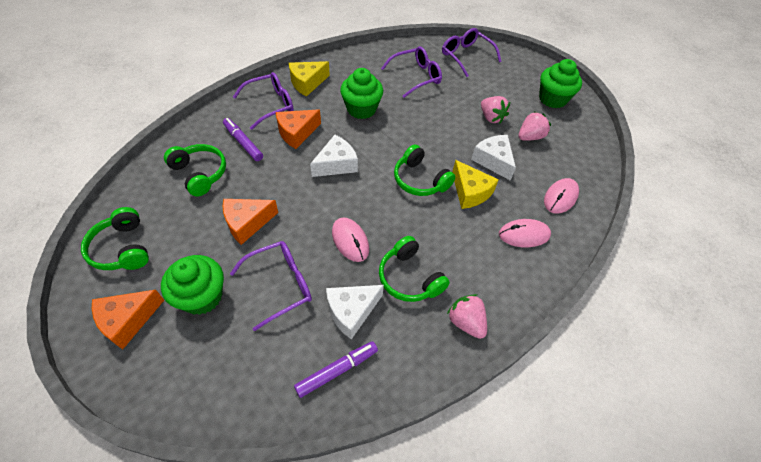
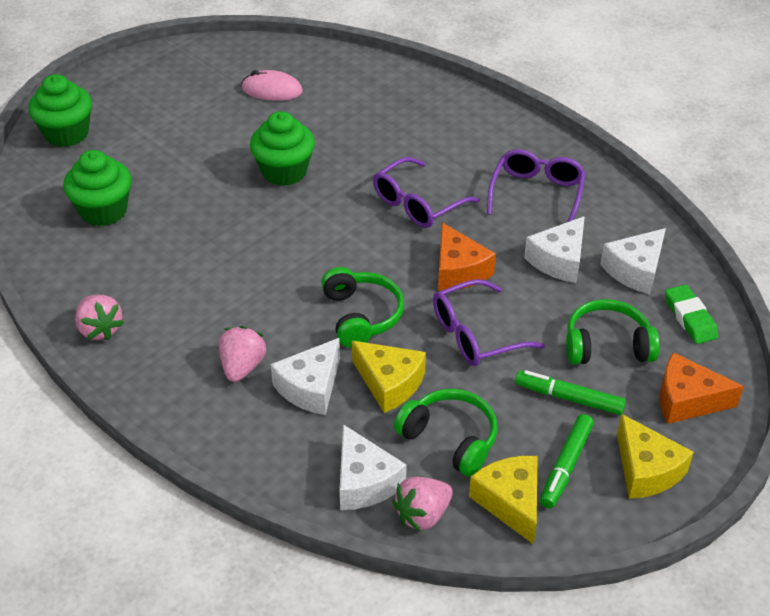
green eraser: none = 0 -> [665,285,718,344] = 1
green headphones: [81,207,149,270] [164,144,226,196] [379,236,450,302] [394,144,455,196] = 4 -> [321,267,404,348] [394,389,497,477] [566,299,660,365] = 3
green marker: none = 0 -> [515,370,626,415] [540,414,594,508] = 2
orange cheese: [92,289,164,349] [223,199,278,245] [276,109,321,149] = 3 -> [438,223,496,291] [660,352,744,424] = 2
pink mouse: [332,217,369,262] [499,219,551,247] [544,178,579,214] = 3 -> [242,70,303,101] = 1
purple glasses: [230,241,312,331] [233,72,294,130] [381,46,442,98] [442,28,501,77] = 4 -> [373,157,480,228] [433,279,545,366] [487,149,586,222] = 3
purple marker: [223,118,263,161] [294,341,378,398] = 2 -> none = 0
white cheese: [310,135,358,177] [326,285,384,340] [471,135,516,181] = 3 -> [271,338,340,415] [340,424,407,510] [524,216,585,283] [600,228,666,294] = 4
yellow cheese: [289,61,330,97] [452,160,499,209] = 2 -> [352,341,426,413] [469,456,537,544] [617,414,694,499] = 3

